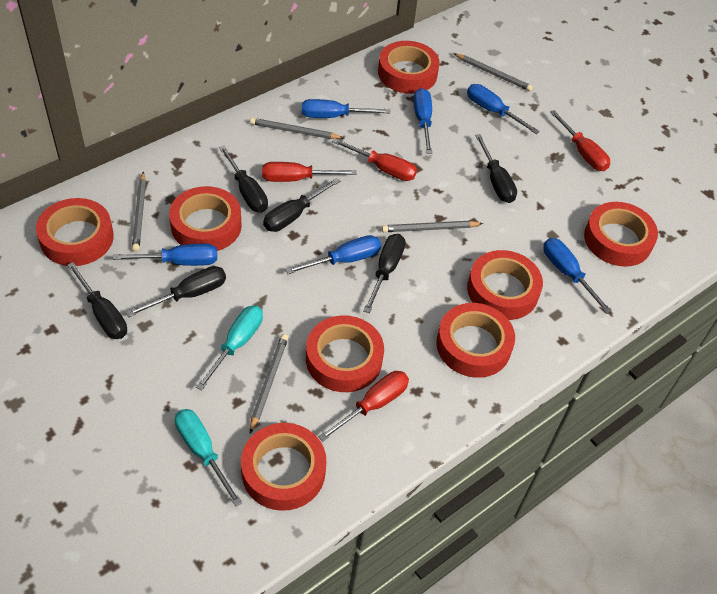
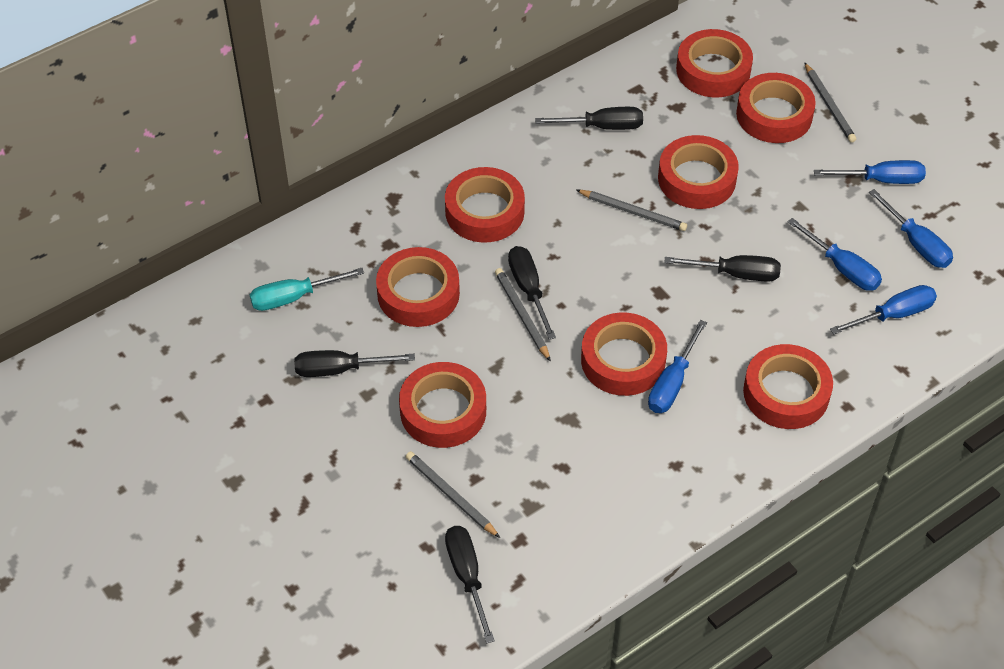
black screwdriver: [67,262,127,339] [126,266,226,317] [219,145,268,213] [263,178,340,232] [363,234,405,313] [475,134,517,203] = 6 -> [294,350,415,377] [445,526,495,643] [508,246,556,340] [535,107,643,130] [664,255,781,282] = 5
blue screwdriver: [113,244,217,266] [285,235,381,274] [302,99,390,118] [413,88,432,154] [467,84,540,134] [543,238,612,314] = 6 -> [648,320,707,413] [788,218,882,291] [814,160,926,184] [830,285,937,335] [869,189,953,268] = 5
grey pencil: [132,171,146,252] [250,118,343,139] [250,334,288,433] [382,221,483,232] [453,53,533,91] = 5 -> [406,451,500,538] [495,268,551,362] [576,190,687,231] [804,62,856,143] = 4
red screwdriver: [262,162,357,182] [318,371,409,442] [332,138,417,181] [550,110,610,171] = 4 -> none = 0
turquoise screwdriver: [175,409,242,507] [196,305,263,391] = 2 -> [249,268,364,311] = 1

